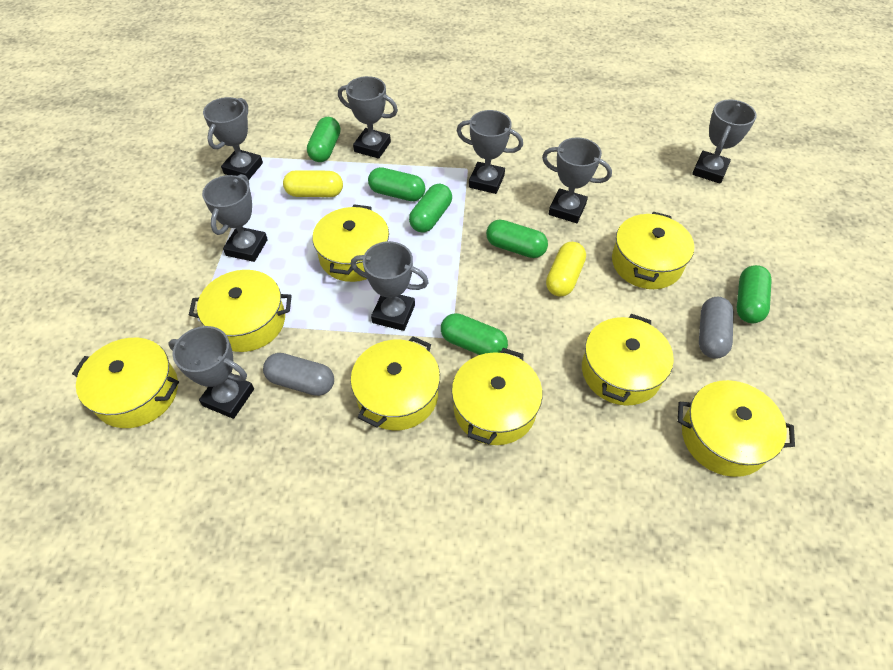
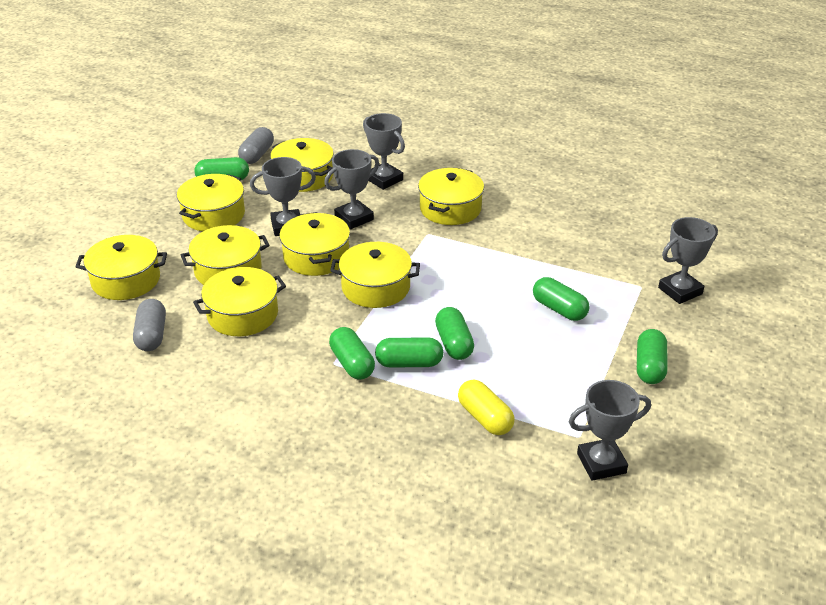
grey trophy: [168,326,254,419] [202,174,268,262] [203,97,263,180] [338,76,398,159] [351,241,429,331] [457,110,523,194] [542,137,612,223] [692,99,757,184] = 8 -> [250,157,316,236] [324,149,379,229] [363,113,405,190] [569,380,651,481] [658,217,718,304] = 5
yellow capsule: [283,170,343,197] [546,242,586,296] = 2 -> [458,380,515,435] = 1

